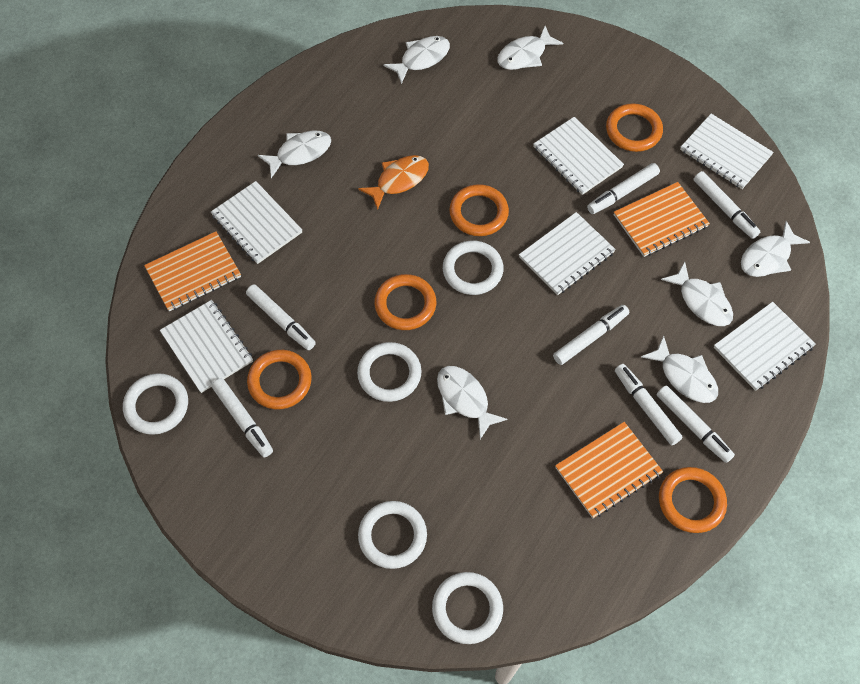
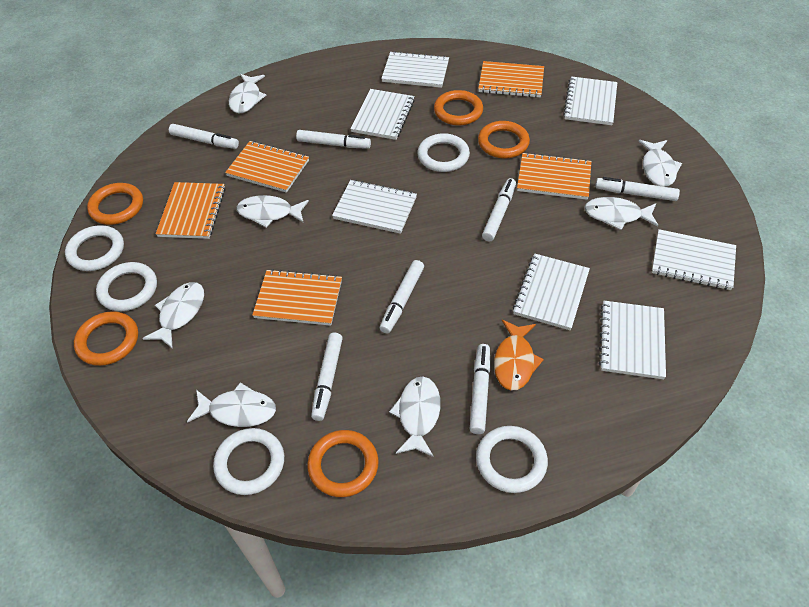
orange notebook: [144,231,241,311] [555,422,663,518] [614,182,710,257] = 3 -> [156,182,226,239] [225,141,309,193] [252,269,342,326] [478,61,544,98] [517,152,591,200] = 5
white notebook: [160,300,253,393] [211,181,302,264] [519,212,616,295] [533,117,624,195] [680,114,774,189] [714,302,816,391] = 6 -> [332,180,417,234] [350,89,415,140] [381,51,449,88] [513,253,590,330] [563,76,617,125] [599,301,666,379] [652,229,736,290] = 7

